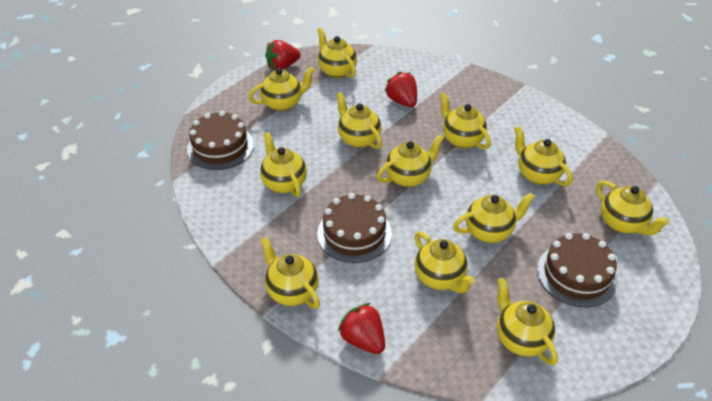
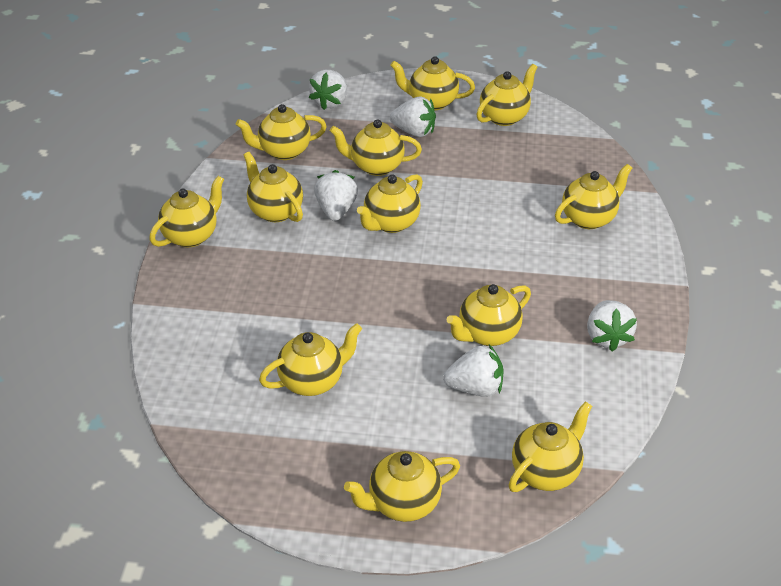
brown cake: [187,111,254,170] [317,193,392,263] [537,233,617,307] = 3 -> none = 0
red strawberry: [266,40,300,70] [338,303,385,354] [385,72,417,107] = 3 -> none = 0
white strawberry: none = 0 -> [309,70,347,110] [314,170,358,221] [390,97,436,137] [443,345,503,397] [587,300,637,352] = 5

